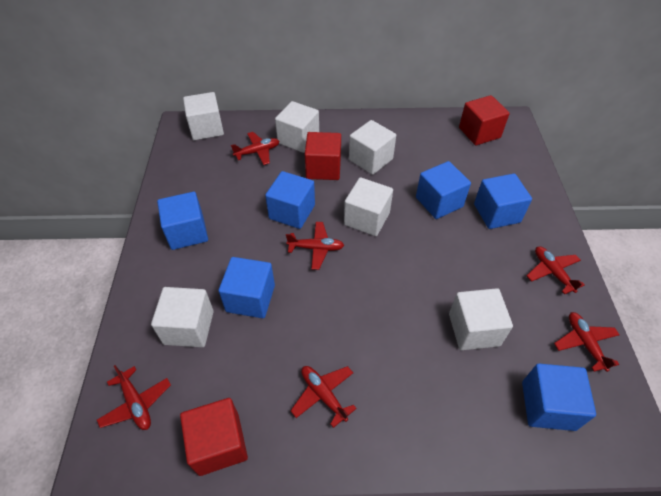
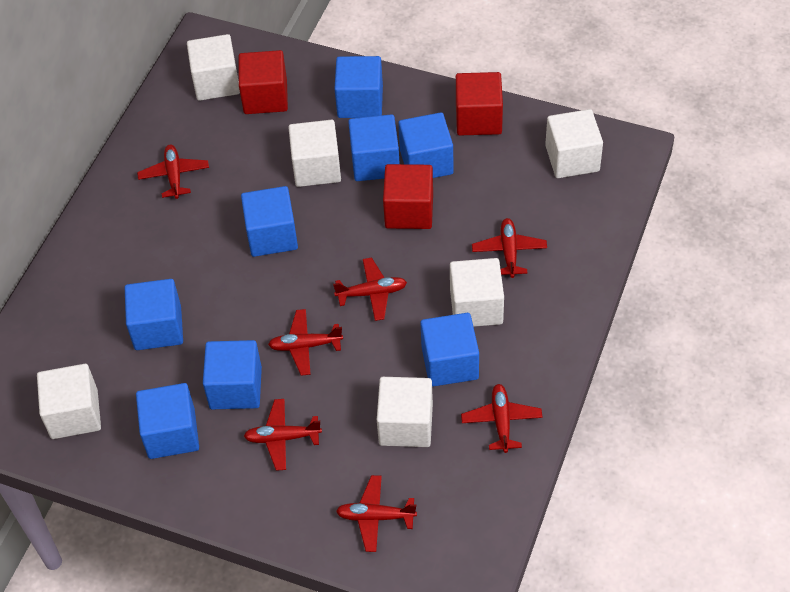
blue cube: [157,192,208,250] [219,257,275,318] [265,171,315,229] [416,161,471,219] [474,174,532,229] [522,364,596,431] = 6 -> [125,279,183,350] [136,383,199,459] [203,340,262,409] [241,186,298,257] [334,56,383,118] [348,114,400,181] [398,112,453,178] [420,313,479,387] = 8
red plane: [97,365,171,430] [231,132,279,165] [286,222,344,270] [291,366,357,428] [527,246,585,294] [554,312,620,372] = 6 -> [137,145,209,199] [244,399,322,471] [268,309,343,376] [333,258,407,321] [336,475,417,552] [461,384,543,453] [472,218,547,278] = 7

